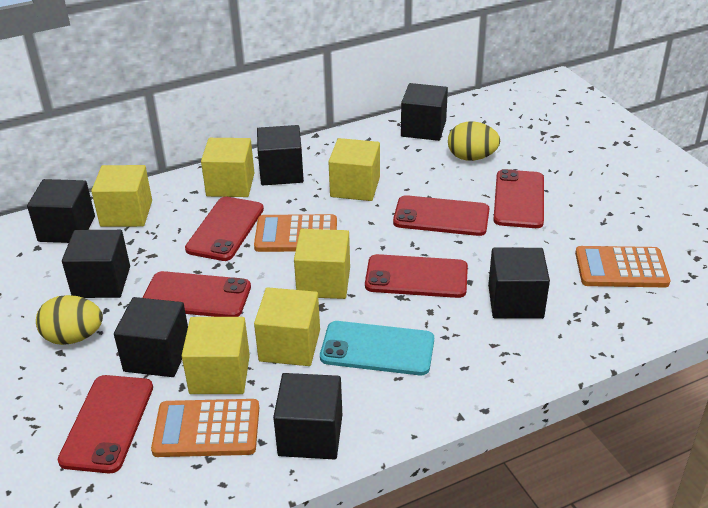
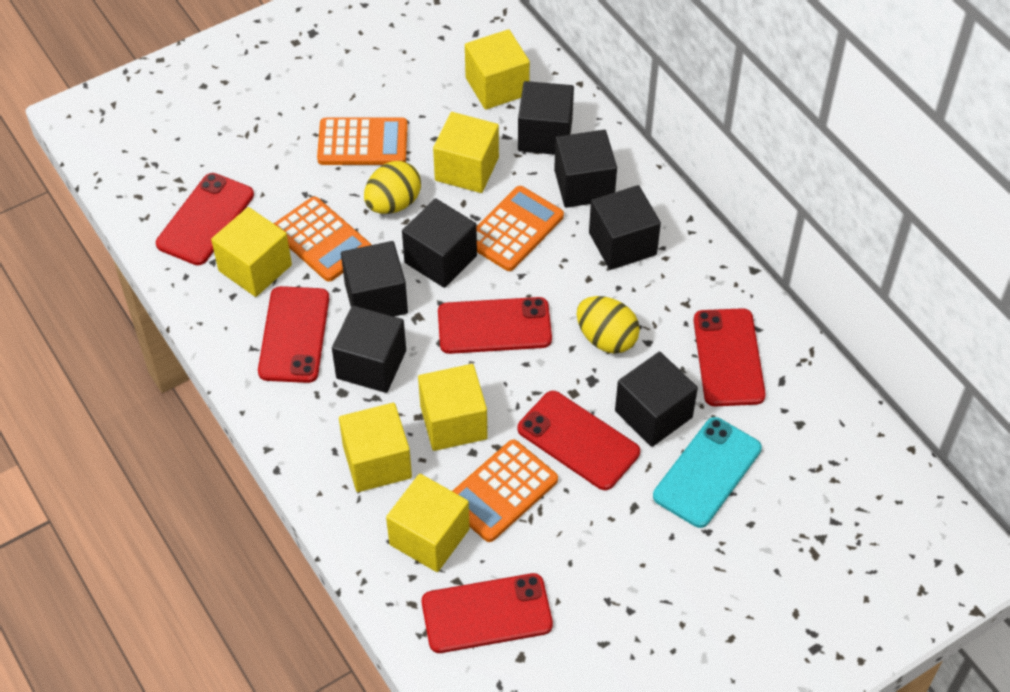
orange calculator: [151,399,259,457] [254,214,337,252] [575,246,670,287] = 3 -> [273,197,372,282] [317,118,408,165] [452,439,558,542] [476,186,564,271] = 4

